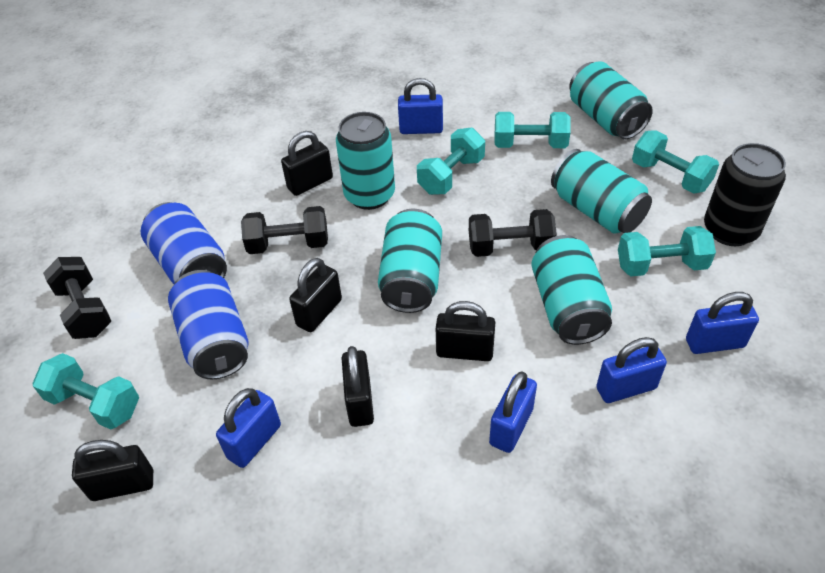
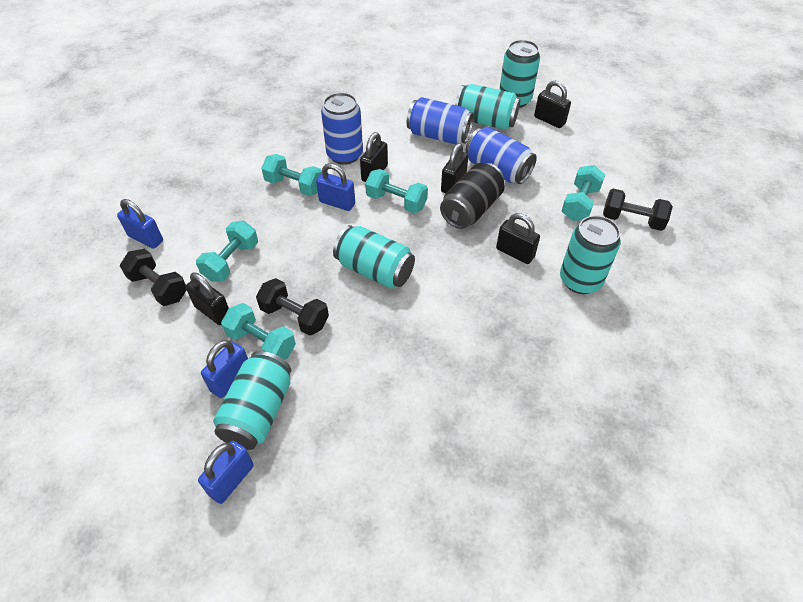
blue can: [140,202,227,284] [168,270,248,379] = 2 -> [321,92,363,165] [407,97,474,144] [466,127,537,184] = 3
blue padlock: [216,388,281,468] [398,78,443,134] [489,371,537,453] [596,337,667,403] [686,292,759,354] = 5 -> [117,199,163,249] [198,441,254,504] [201,340,248,398] [316,163,355,211] = 4

